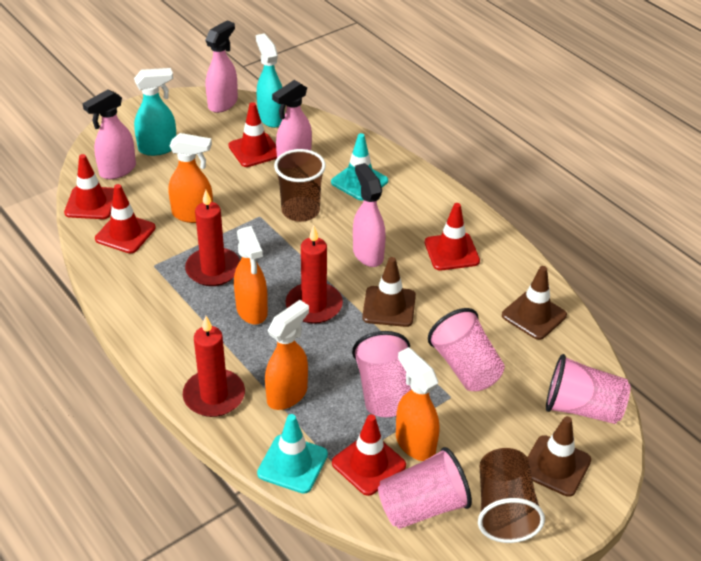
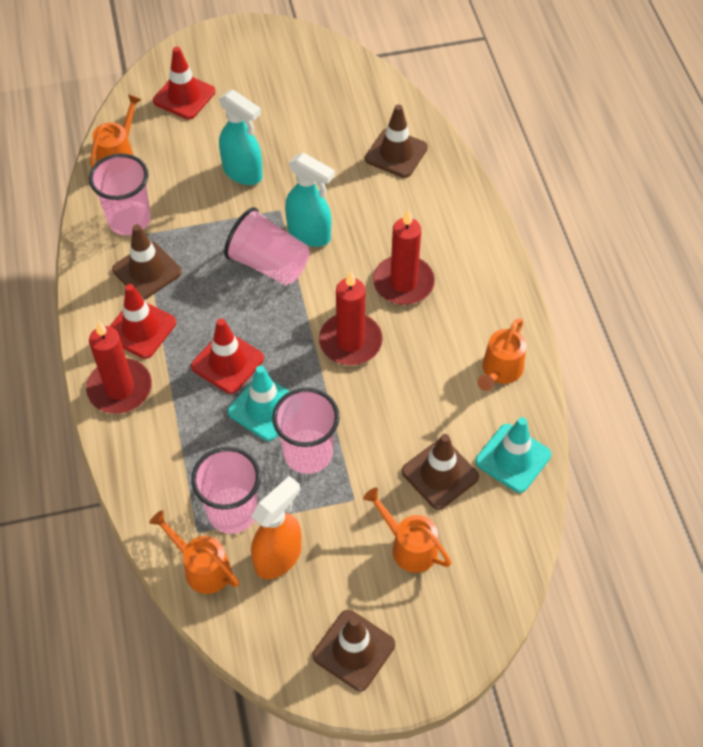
brown cup: [274,149,326,222] [478,448,545,543] = 2 -> none = 0
brown traffic cone: [362,257,416,327] [502,266,567,340] [527,416,591,497] = 3 -> [112,224,182,299] [313,610,395,691] [365,104,428,178] [402,434,479,510] = 4
orange spray bottle: [169,133,213,223] [234,226,268,325] [265,300,309,410] [396,347,439,461] = 4 -> [251,476,301,579] = 1
orange watering can: none = 0 -> [90,94,142,167] [149,510,239,594] [363,488,451,573] [478,318,526,391] = 4
pink spray bottle: [82,89,136,179] [205,20,238,113] [272,80,312,158] [353,163,386,267] = 4 -> none = 0
red traffic cone: [64,154,114,219] [95,184,156,253] [228,102,277,167] [332,414,406,496] [425,203,480,270] = 5 -> [109,284,176,359] [153,47,215,119] [191,318,264,394] = 3

